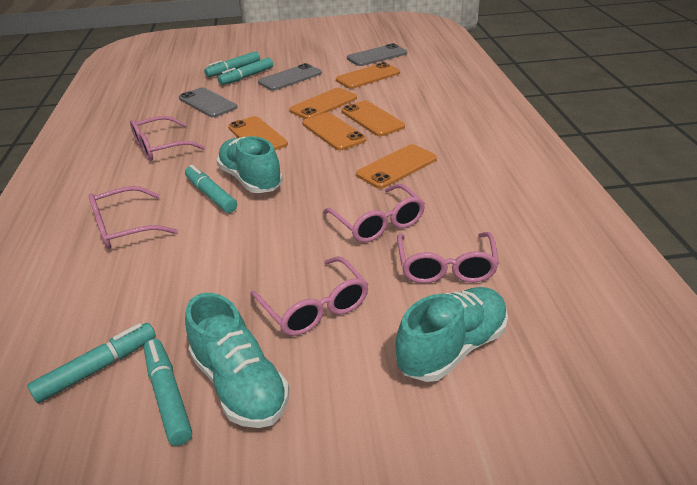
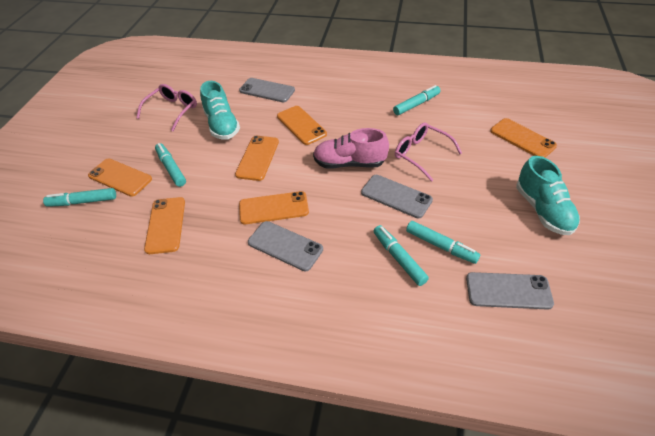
grey phone: [179,87,237,117] [258,63,322,91] [347,43,407,66] = 3 -> [239,78,295,102] [248,221,323,271] [361,175,433,218] [466,272,554,310] = 4
pink glasses: [88,186,178,249] [130,116,206,161] [250,256,368,336] [323,184,425,243] [397,232,499,284] = 5 -> [137,84,197,131] [395,122,462,182] = 2
pink shoe: none = 0 -> [313,128,389,169] = 1
turquoise shoe: [185,293,289,428] [216,136,283,193] [395,287,508,382] = 3 -> [200,81,240,140] [516,156,580,235] = 2

